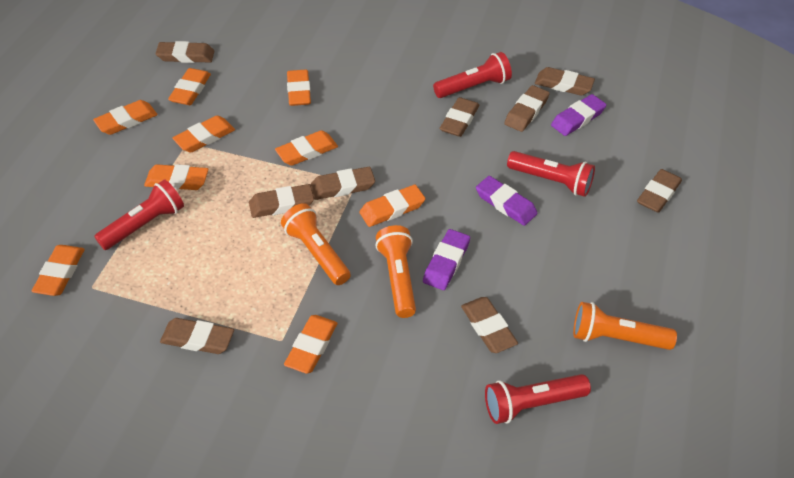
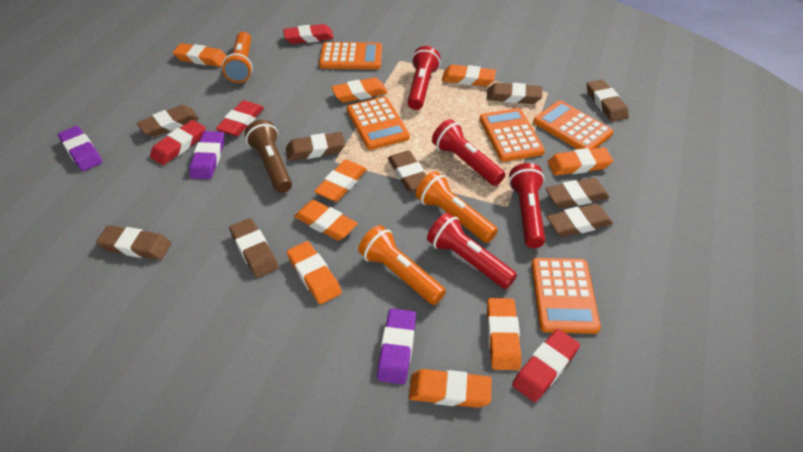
brown flashlight: none = 0 -> [245,119,292,193] = 1
orange calculator: none = 0 -> [319,42,382,69] [347,97,410,150] [480,108,545,162] [531,258,601,334] [533,100,614,149] = 5
red eraser: none = 0 -> [150,120,206,165] [216,100,264,136] [283,24,334,44] [512,329,580,402] = 4

